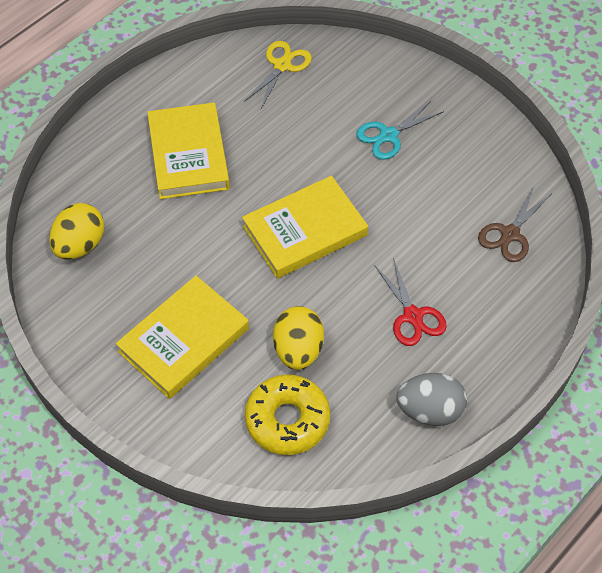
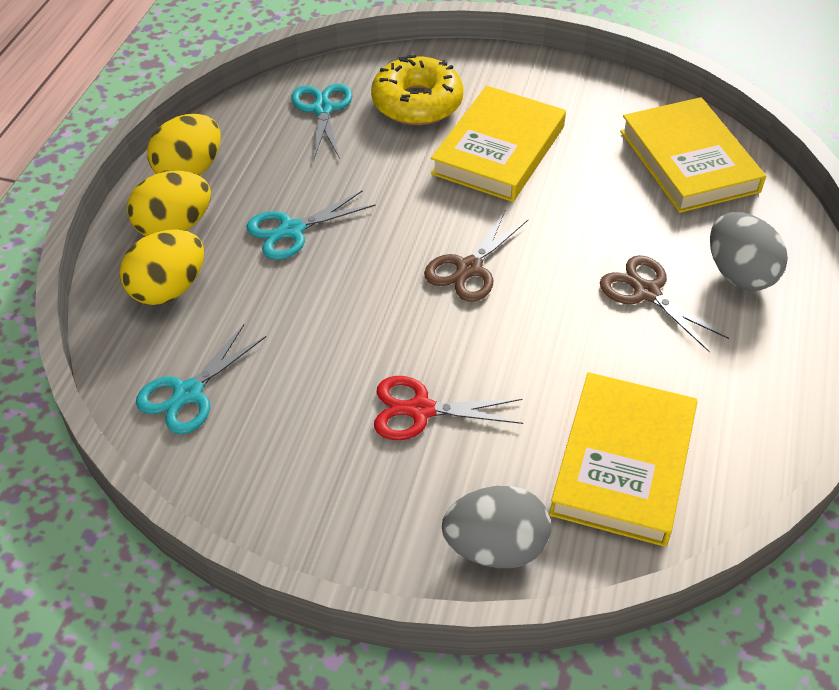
brown scissors: [478,186,551,262] = 1 -> [424,211,529,302] [600,255,729,352] = 2
grey egg: [396,373,467,426] = 1 -> [442,486,551,568] [710,212,788,291] = 2
turquoise scissors: [356,100,444,160] = 1 -> [136,325,266,434] [247,190,376,260] [291,84,353,159] = 3
yellow egg: [49,203,104,260] [273,306,324,370] = 2 -> [119,229,204,305] [127,171,211,236] [147,114,221,176] = 3
yellow scissors: [244,41,312,109] = 1 -> none = 0

